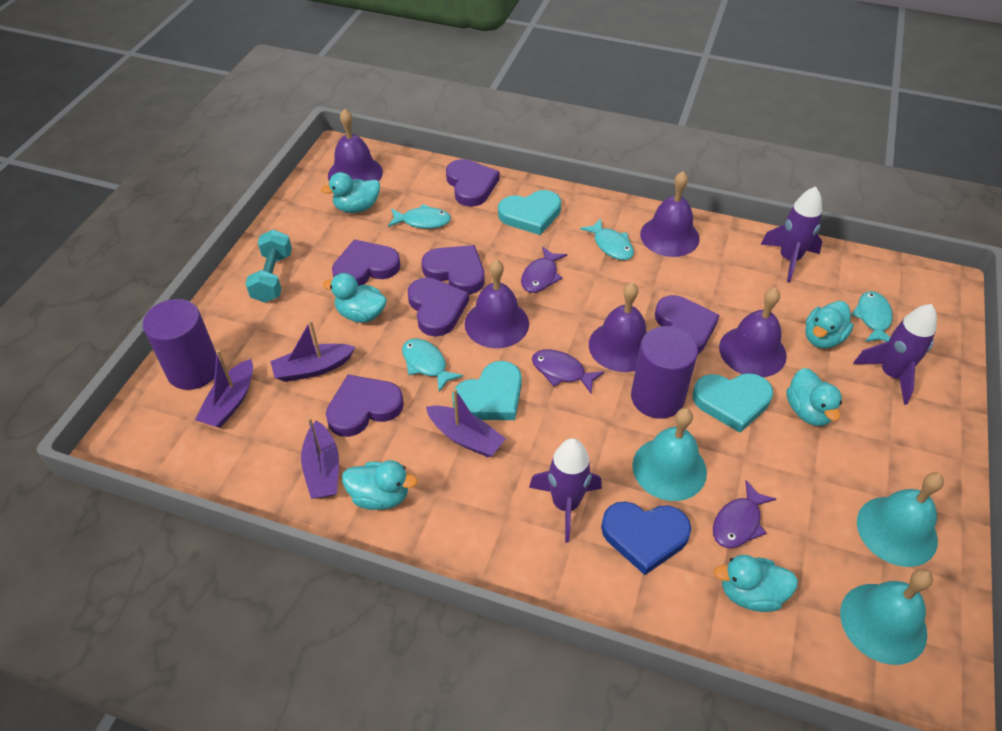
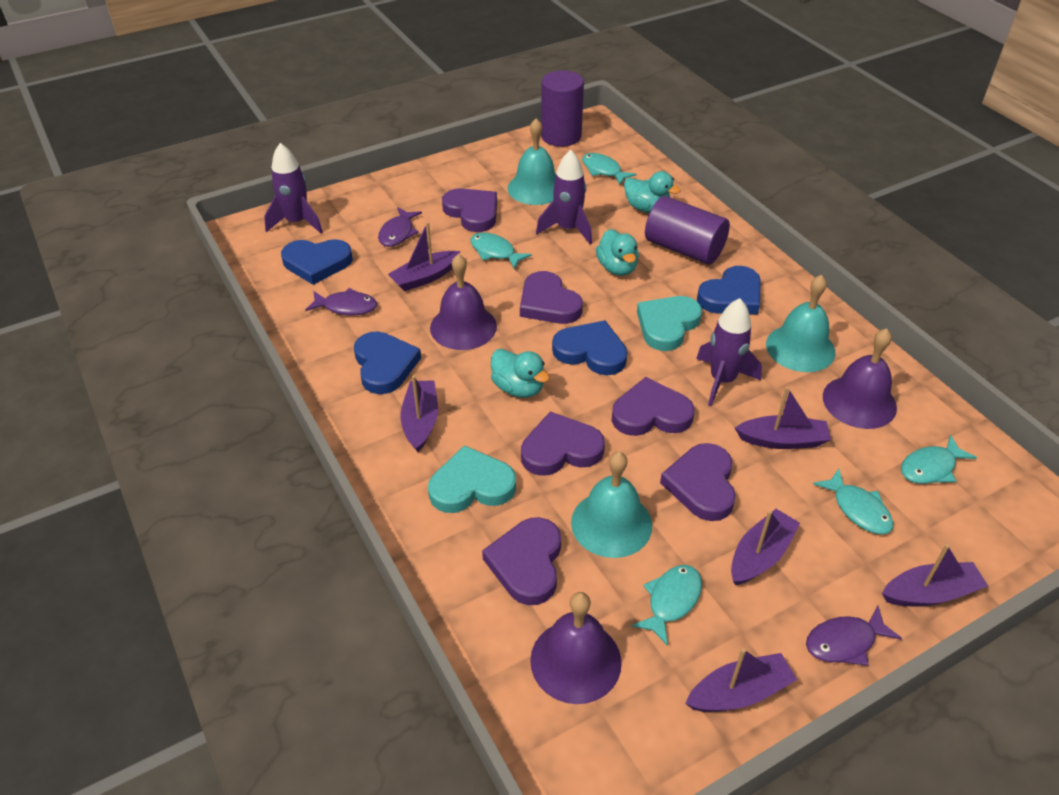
blue heart: [601,501,691,575] = 1 -> [281,239,353,285] [354,331,421,394] [552,320,627,375] [697,266,761,314] = 4
purple bell: [328,109,383,182] [465,259,529,348] [589,282,647,372] [640,171,699,257] [719,288,787,377] = 5 -> [430,254,497,350] [530,592,622,704] [823,328,897,429] = 3
purple boat: [195,350,253,428] [270,320,355,382] [301,417,339,499] [426,389,506,457] = 4 -> [388,222,460,291] [400,375,438,452] [685,648,797,712] [731,509,800,585] [735,387,831,449] [882,544,988,607] = 6
turquoise duck: [321,172,380,213] [323,273,387,323] [342,460,418,510] [714,555,798,612] [786,368,842,426] [805,301,854,348] = 6 -> [491,349,549,398] [596,229,639,276] [624,171,681,213] = 3
turquoise dumbbell: [245,229,292,303] = 1 -> none = 0
turquoise fish: [388,204,451,229] [402,339,463,392] [580,218,634,260] [852,291,893,342] = 4 -> [470,232,532,269] [582,153,637,185] [632,565,702,646] [813,469,893,534] [901,435,977,484] = 5
turquoise heart: [452,361,522,420] [498,190,561,235] [693,373,773,433] = 3 -> [428,445,516,513] [637,296,702,351] = 2

